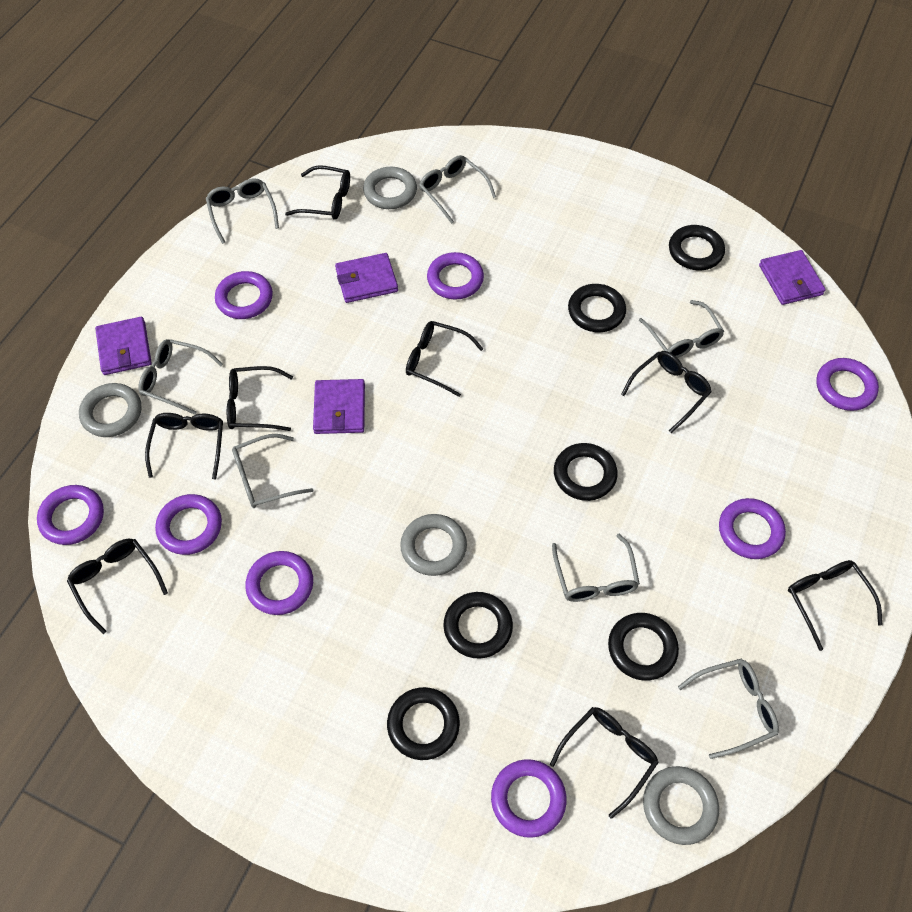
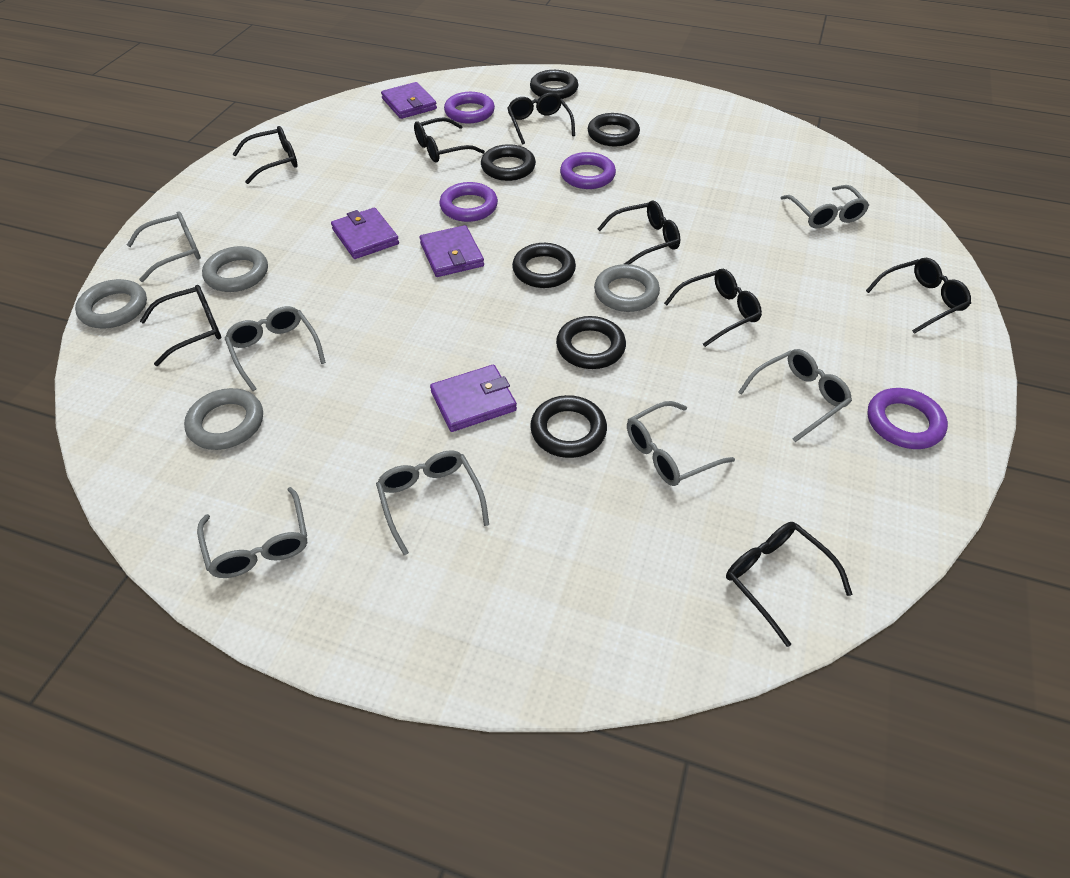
purple ring: [37,485,104,545] [155,494,222,555] [215,271,273,319] [245,551,313,615] [427,252,484,299] [491,759,567,838] [719,498,786,559] [816,358,879,411] = 8 -> [439,182,498,222] [444,92,495,123] [560,152,616,189] [867,388,948,449] = 4

